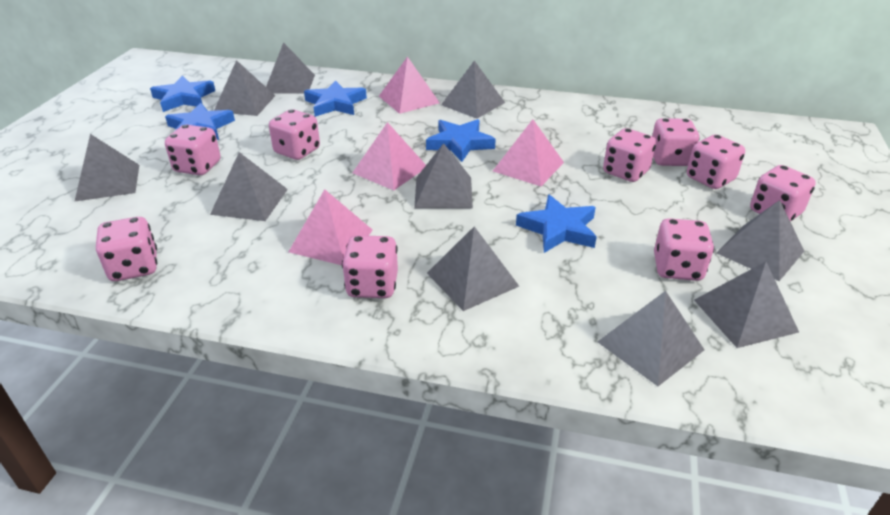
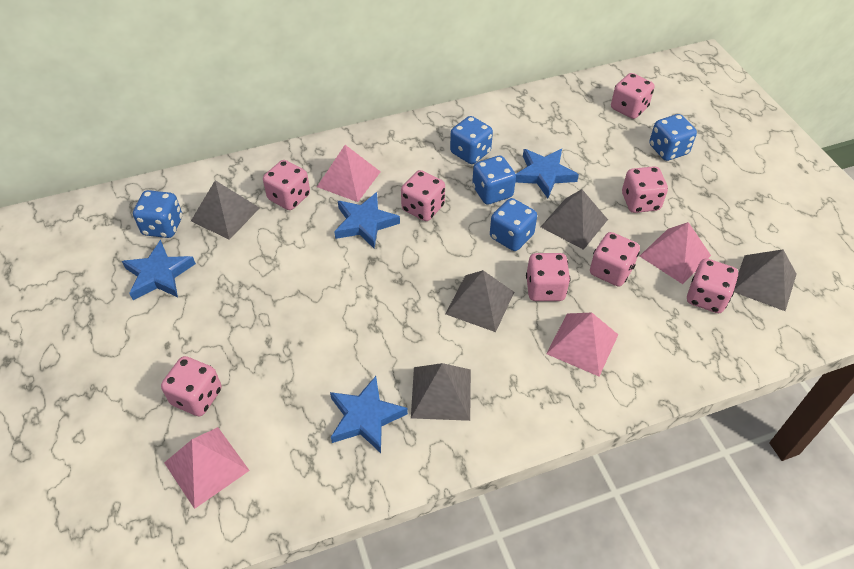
blue dice: none = 0 -> [133,190,182,238] [450,116,493,164] [472,156,516,205] [490,198,537,251] [649,114,697,161] = 5
blue star: [150,76,215,112] [165,103,235,140] [304,80,367,117] [426,119,496,162] [516,195,597,253] = 5 -> [122,240,196,300] [330,376,408,453] [334,192,400,248] [515,149,579,198] = 4
grey pyramid: [74,134,139,202] [210,152,288,221] [214,60,275,116] [266,42,315,94] [414,143,473,208] [427,226,519,311] [441,61,505,119] [597,291,704,386] [694,261,799,348] [716,200,804,281] = 10 -> [191,180,260,240] [411,363,471,421] [445,270,514,332] [541,189,608,250] [734,249,797,311] = 5
pink dice: [96,217,157,281] [165,125,221,175] [269,109,320,160] [342,235,398,298] [603,128,656,182] [652,118,700,166] [654,218,714,281] [687,135,745,189] [750,165,816,222] = 9 -> [161,356,222,416] [263,160,310,210] [401,170,445,221] [526,253,570,301] [590,232,640,287] [611,73,655,119] [622,166,668,213] [687,258,738,313] = 8

